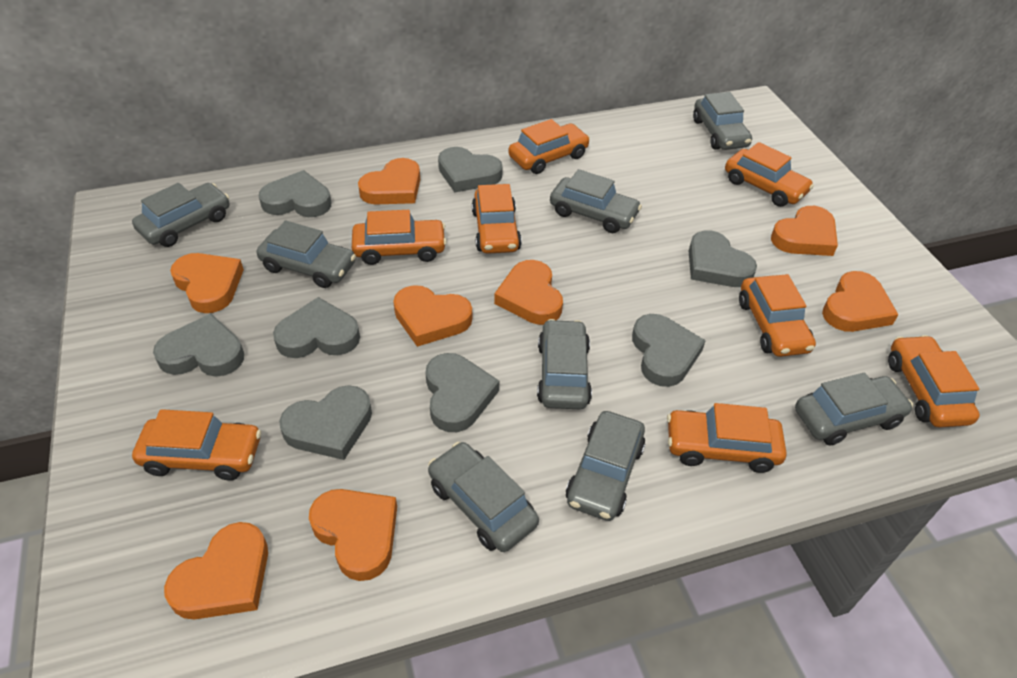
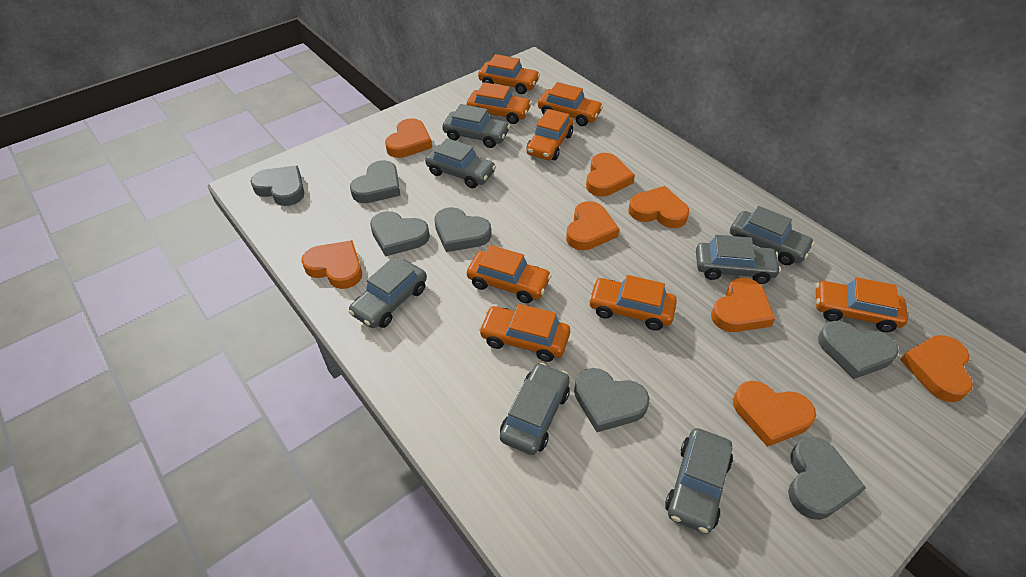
grey car: [132,183,229,247] [256,221,356,288] [428,442,539,552] [537,319,592,409] [550,169,642,233] [566,411,645,521] [693,92,752,150] [795,373,913,445] = 8 -> [348,258,427,328] [425,138,496,188] [442,104,510,148] [500,363,570,455] [665,428,733,534] [696,235,781,284] [730,206,815,265] = 7
grey heart: [153,314,244,377] [259,170,331,217] [273,297,360,358] [279,385,372,460] [425,353,499,432] [438,147,503,192] [632,314,706,387] [689,230,757,287] = 8 -> [250,166,304,206] [350,160,401,203] [370,211,430,257] [434,207,491,252] [574,368,650,432] [788,436,866,520] [818,321,899,379] = 7

